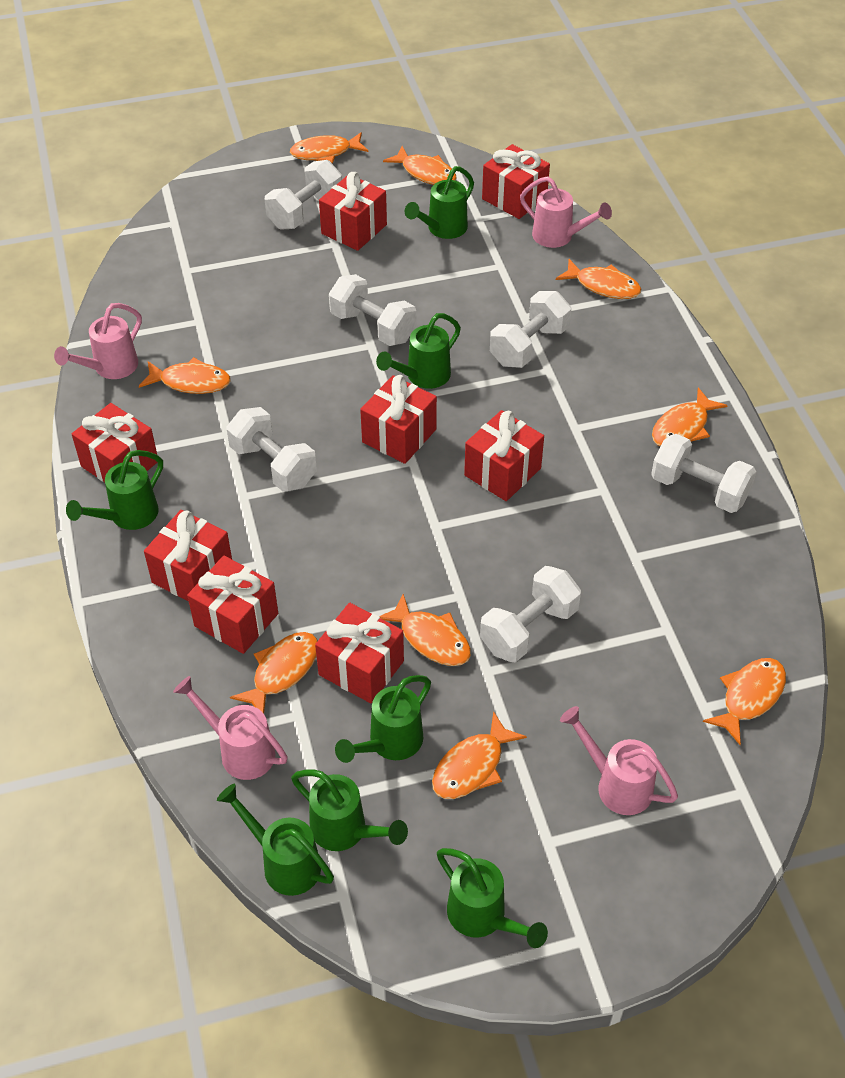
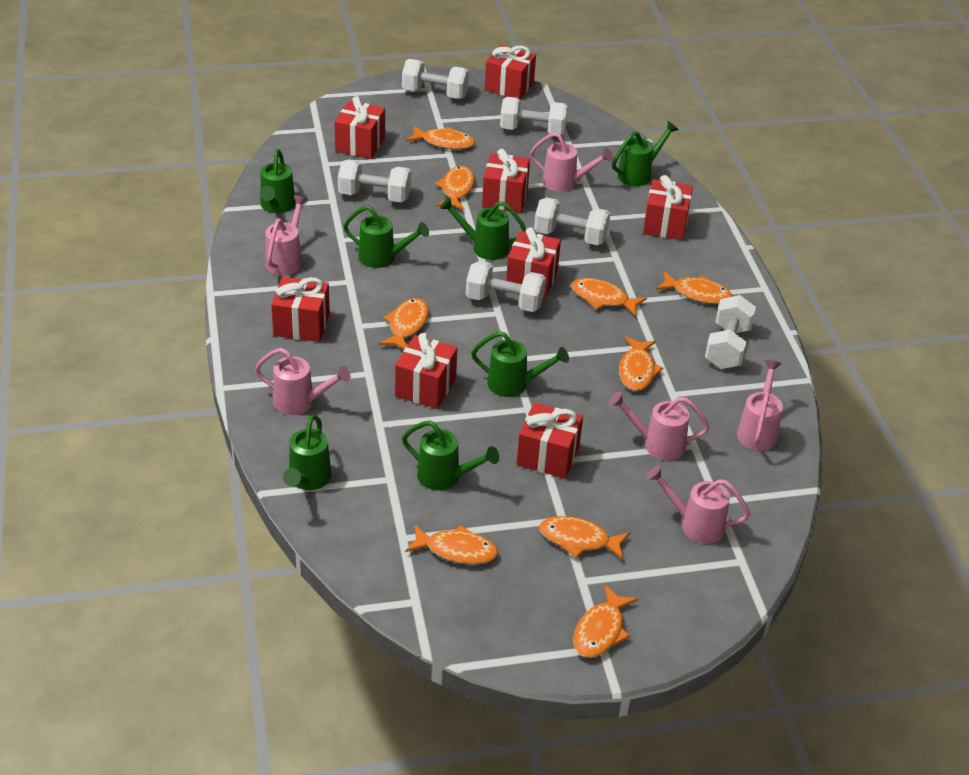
pink watering can: [54,303,142,379] [173,676,288,780] [520,176,612,248] [560,706,678,815] = 4 -> [255,348,351,415] [265,195,308,276] [530,132,613,192] [609,391,710,460] [647,465,750,544] [737,360,783,451] = 6

